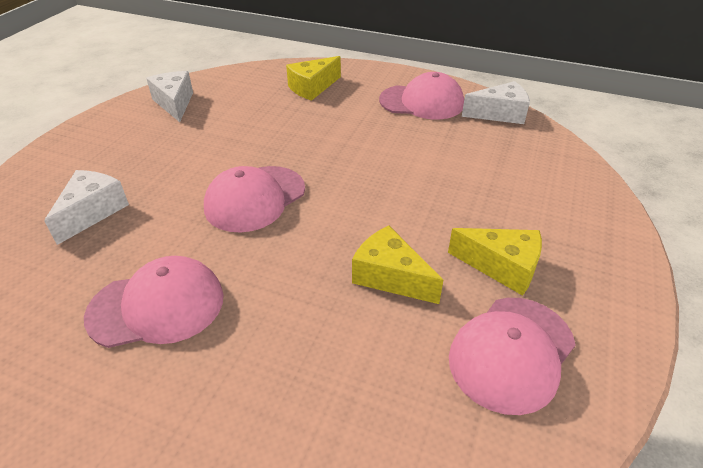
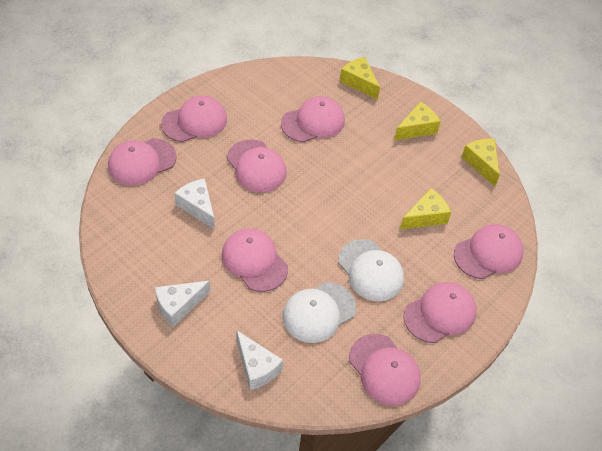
pink cap: [84,256,224,348] [204,166,305,232] [379,72,464,119] [449,298,576,415] = 4 -> [108,138,176,186] [161,95,227,142] [222,228,288,292] [227,139,287,192] [281,96,345,142] [349,334,421,406] [404,282,476,343] [454,224,523,279] = 8
white cap: none = 0 -> [283,282,356,343] [338,239,404,301] = 2
yellow cheese: [286,56,341,101] [352,226,443,304] [448,228,542,296] = 3 -> [340,57,380,100] [394,102,441,141] [400,188,451,230] [462,139,500,186] = 4

